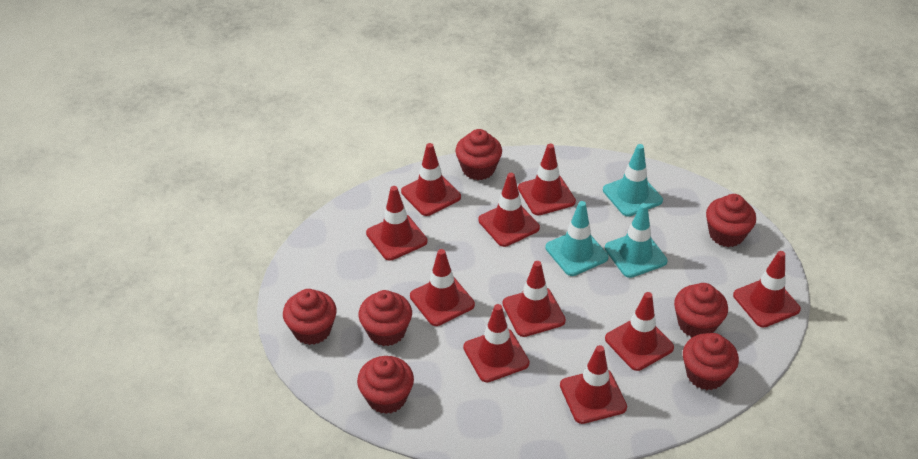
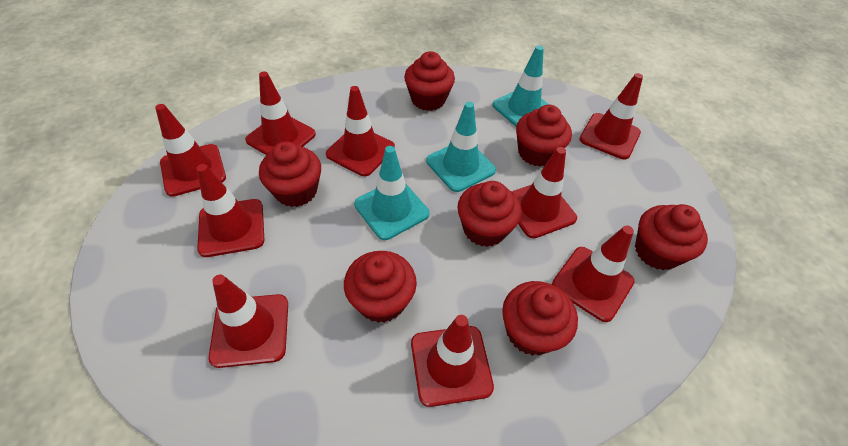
red traffic cone: [366,186,427,261] [401,143,461,216] [410,249,475,326] [463,304,530,382] [478,173,540,247] [502,261,566,337] [518,144,576,215] [560,345,627,424] [605,292,674,371] [733,251,801,327] = 10 -> [155,104,226,197] [197,164,264,257] [208,275,288,368] [245,72,316,155] [326,86,395,176] [411,315,494,407] [511,147,577,238] [552,225,635,322] [579,73,643,159] = 9

